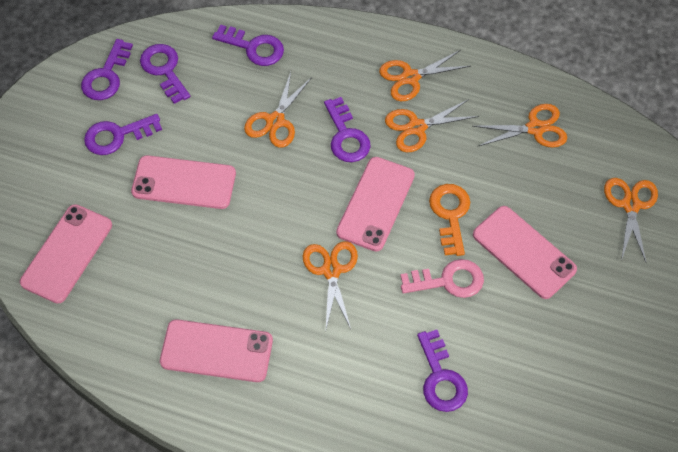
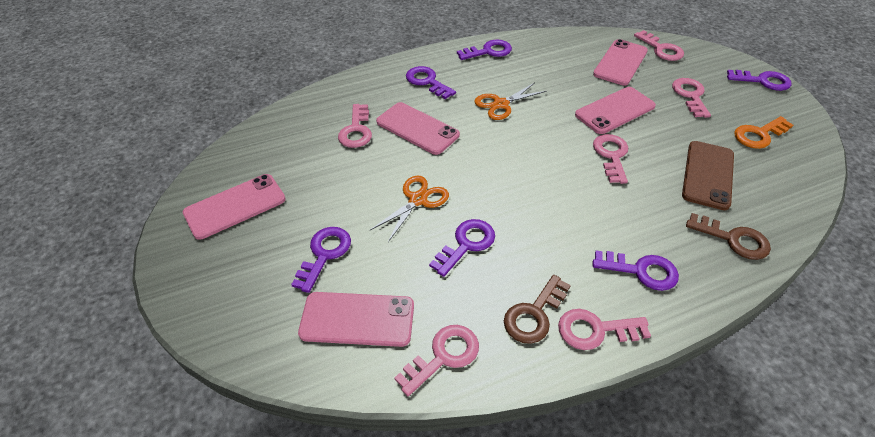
brown key: none = 0 -> [504,275,571,344] [686,213,771,260] = 2
brown phone: none = 0 -> [682,141,734,210] = 1
orange scissors: [244,72,312,148] [303,241,358,333] [379,50,471,101] [385,99,479,152] [473,104,567,148] [604,178,658,262] = 6 -> [370,176,449,242] [474,83,547,120] = 2
pink key: [400,259,484,298] = 1 -> [338,104,372,148] [394,325,479,396] [558,309,651,350] [593,134,628,184] [634,30,684,61] [672,78,711,118] = 6

